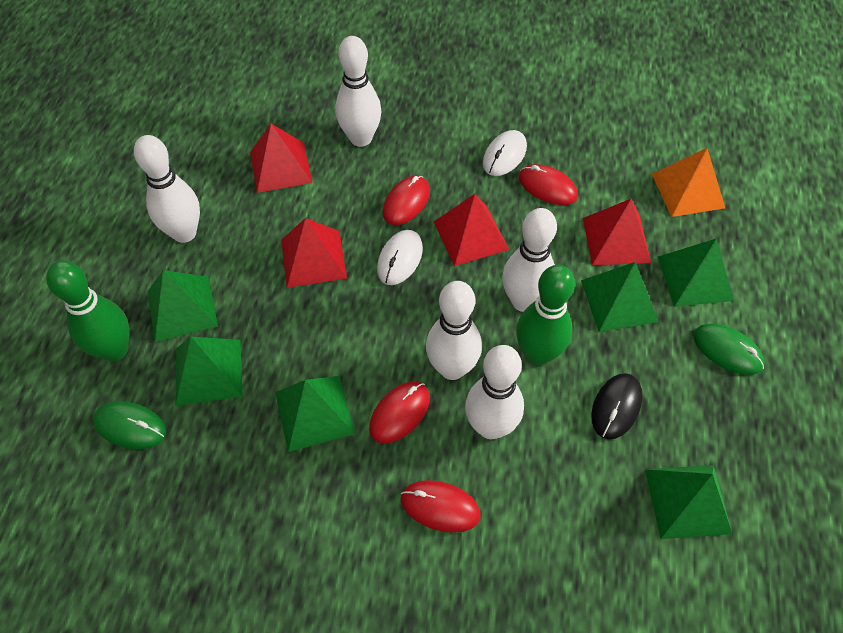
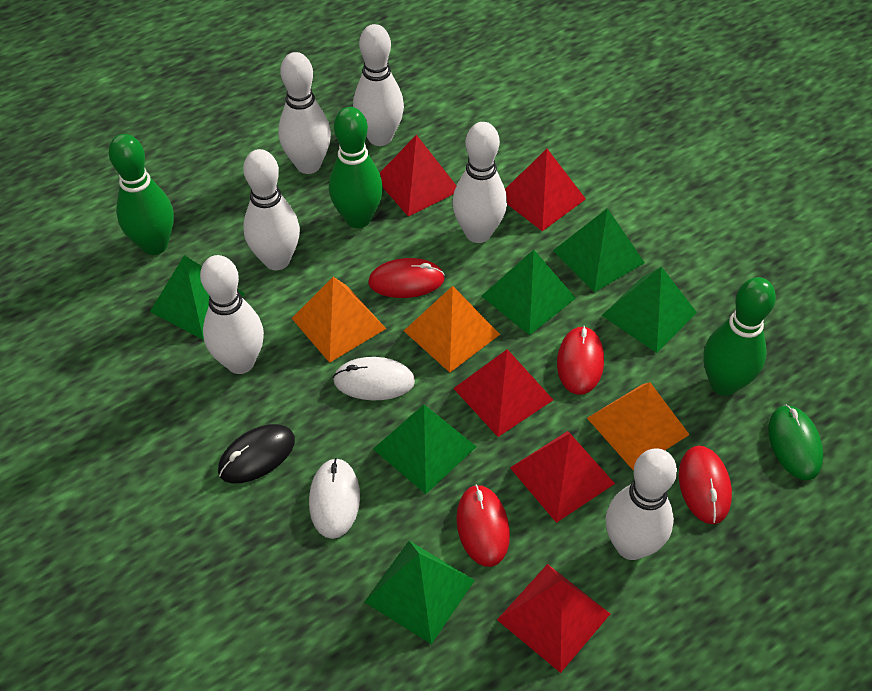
green bowling pin: [46,261,130,362] [516,265,575,365] = 2 -> [109,134,174,255] [329,107,383,228] [703,277,776,396] = 3
green mouse: [93,401,166,449] [693,324,764,375] = 2 -> [768,405,823,480] = 1
orange pyramid: [652,148,725,217] = 1 -> [292,277,386,363] [404,286,500,372] [587,382,690,471] = 3
red pyramid: [250,124,312,193] [281,218,347,288] [434,194,509,266] [583,199,651,265] = 4 -> [380,135,457,217] [453,349,553,437] [497,564,610,673] [505,149,586,231] [510,431,615,523] = 5
white bowling pin: [134,135,200,243] [335,36,382,147] [426,281,482,380] [465,345,524,439] [502,208,557,312] = 5 -> [200,255,264,374] [243,149,300,270] [278,52,331,174] [353,24,404,146] [452,122,507,243] [606,448,677,560] = 6

